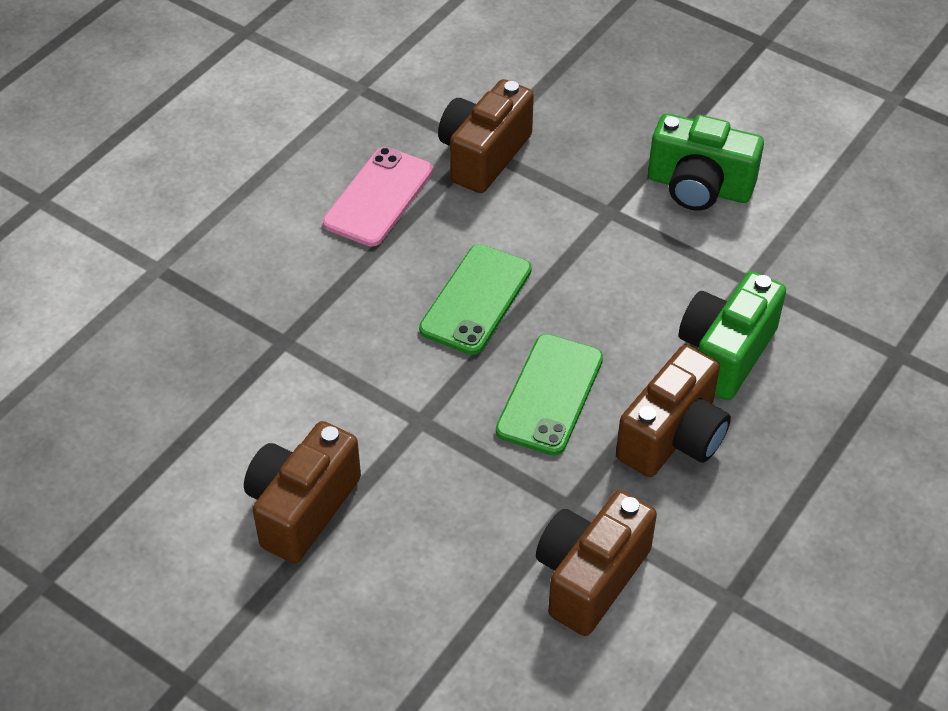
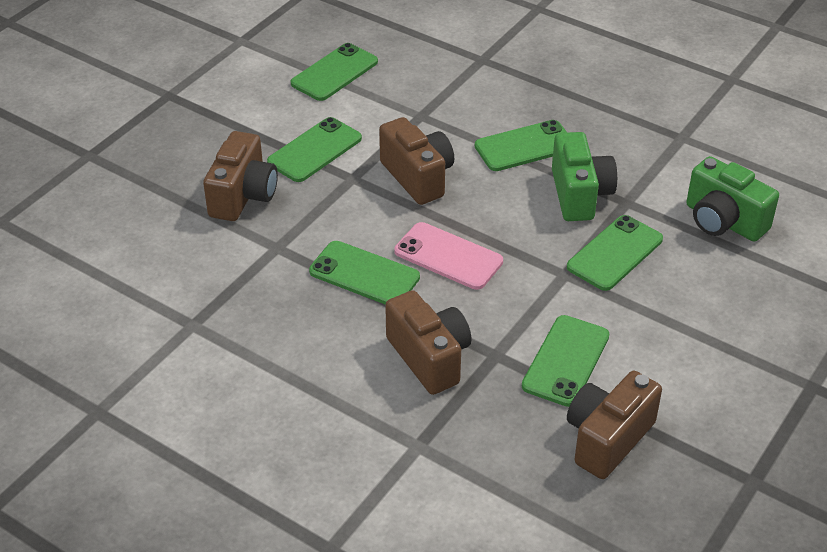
green phone: [419,244,532,355] [496,334,603,456] = 2 -> [267,117,362,182] [291,43,378,101] [309,241,420,305] [475,120,567,171] [522,315,610,407] [567,215,663,291] = 6

